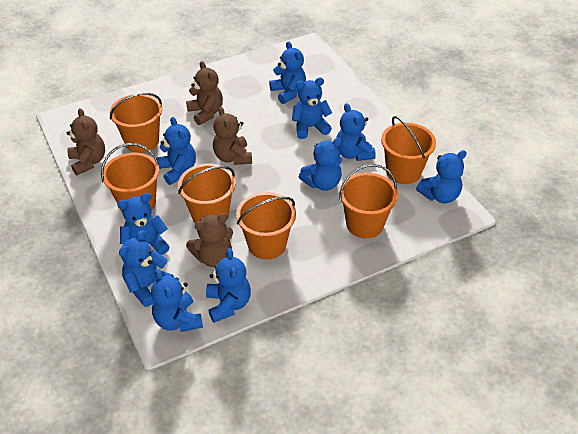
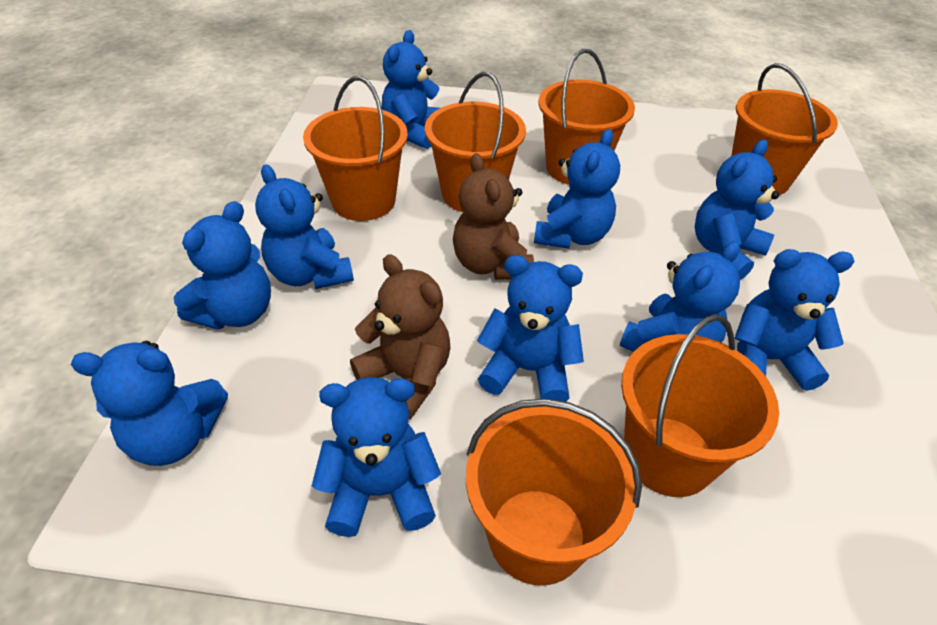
brown teddy bear: [67,108,105,175] [186,61,223,125] [186,213,233,267] [213,107,252,165] = 4 -> [350,254,450,420] [453,153,534,280] = 2

